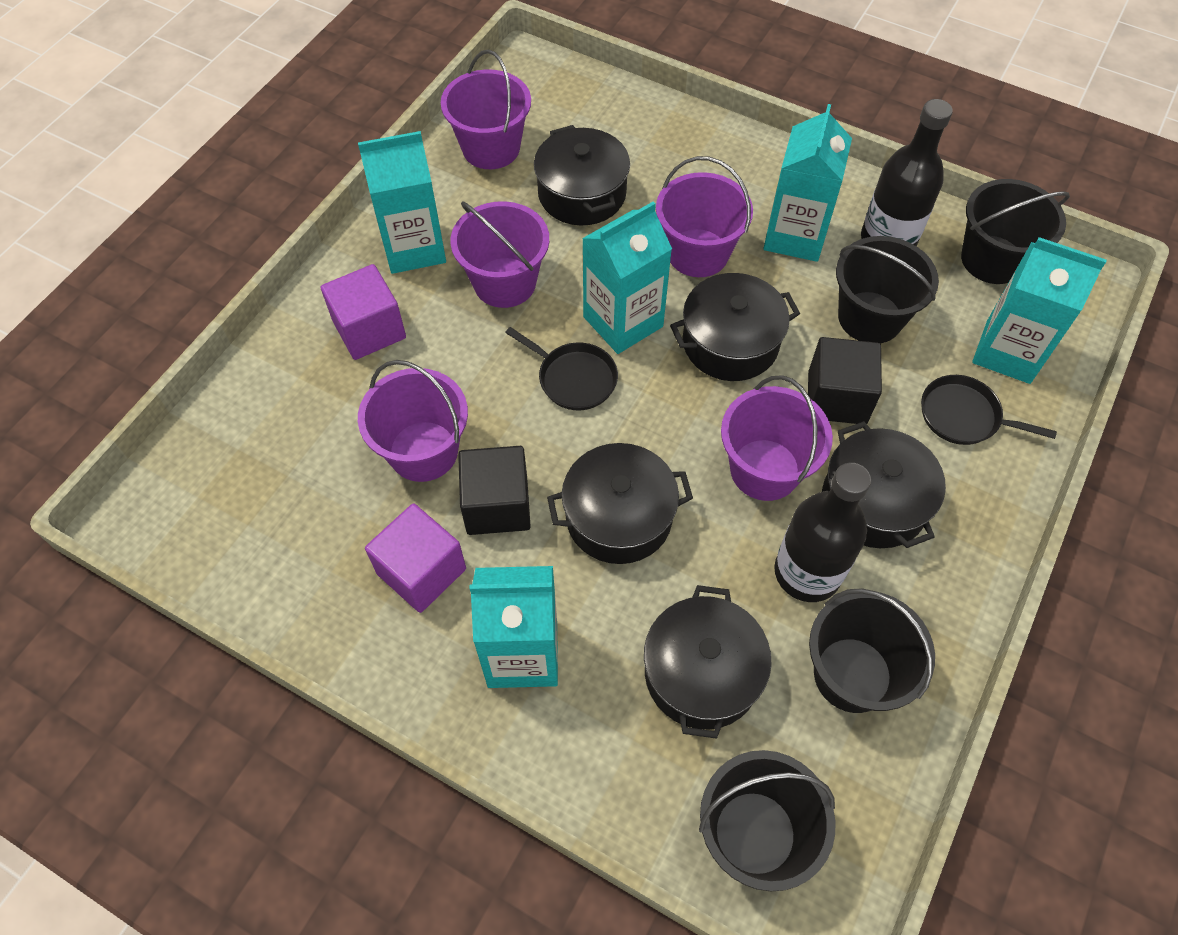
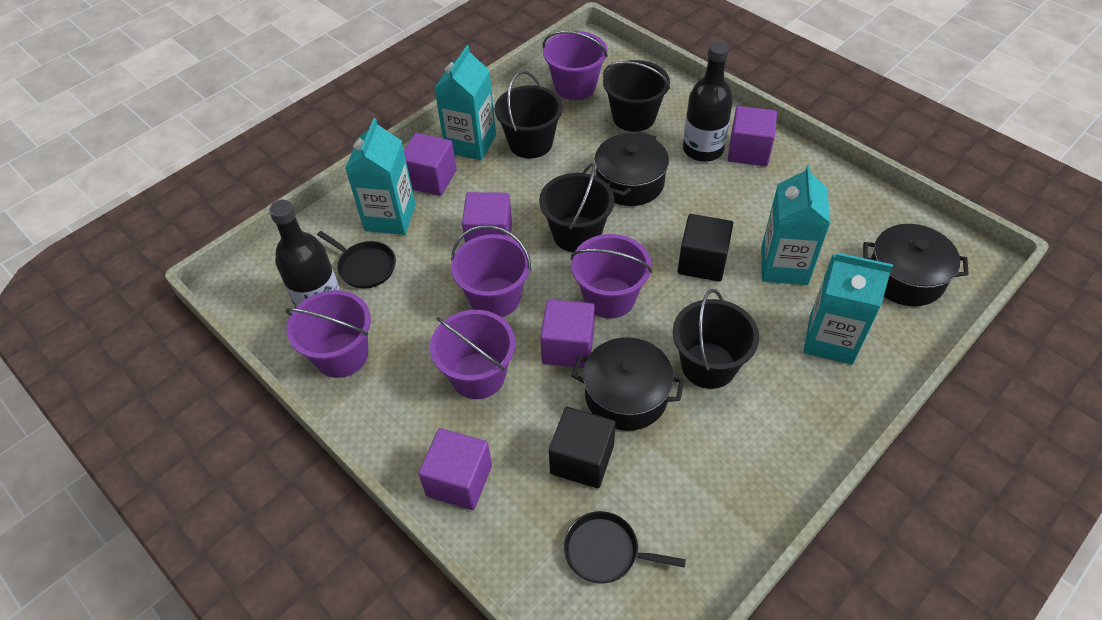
black pot: [534,125,630,226] [547,443,693,564] [644,585,772,739] [670,273,800,381] [822,421,946,548] = 5 -> [572,337,685,431] [595,131,669,206] [863,224,969,306] = 3
purple cube: [321,264,406,360] [365,503,466,613] = 2 -> [404,133,457,196] [418,428,492,510] [462,192,512,243] [540,299,595,368] [728,106,777,166] = 5
turquoise carton: [358,131,446,274] [470,566,558,688] [582,201,672,354] [763,104,852,262] [972,237,1107,384] = 5 -> [345,118,416,235] [434,46,496,161] [761,165,830,285] [803,253,893,365] = 4

